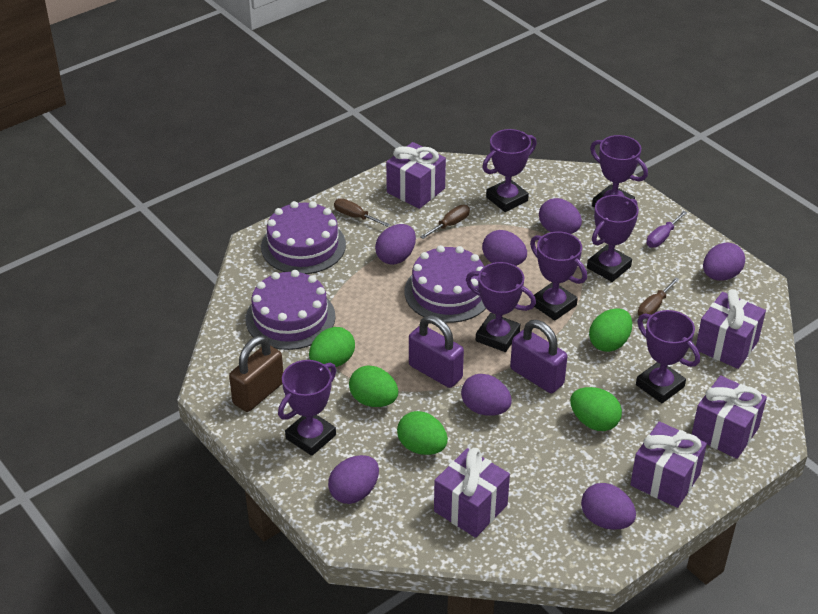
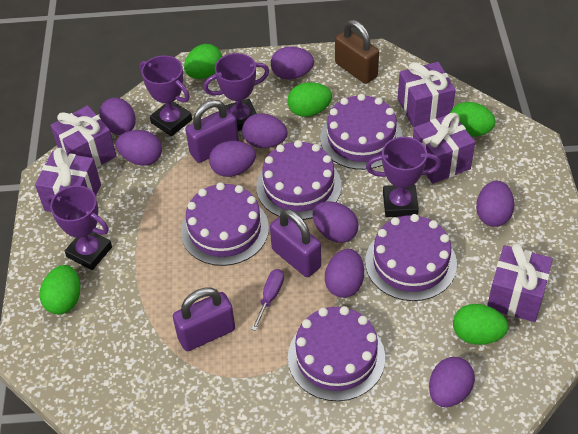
brown screwdriver: [334,198,390,227] [420,205,470,239] [638,277,680,316] = 3 -> none = 0
purple cake: [246,270,336,350] [261,201,346,274] [405,245,486,323] = 3 -> [181,182,269,266] [256,140,342,220] [288,306,385,401] [320,94,403,170] [365,214,457,301] = 5
purple egg: [328,455,379,504] [375,224,416,265] [461,374,512,416] [482,230,527,266] [539,198,582,234] [581,483,636,530] [703,242,745,281] = 7 -> [99,98,136,135] [116,130,162,166] [209,141,256,177] [242,113,288,148] [271,47,314,80] [313,202,359,243] [325,249,364,298] [429,357,475,407] [476,181,514,227] = 9
purple padlock: [409,315,464,388] [510,320,567,393] = 2 -> [173,287,235,351] [185,100,239,163] [270,209,321,277] = 3
purple trophy: [278,360,336,456] [466,262,536,352] [482,129,537,212] [530,231,587,321] [587,195,639,282] [590,135,648,208] [636,310,700,403] = 7 -> [46,185,112,270] [140,55,192,136] [203,53,269,131] [366,137,441,217] = 4

